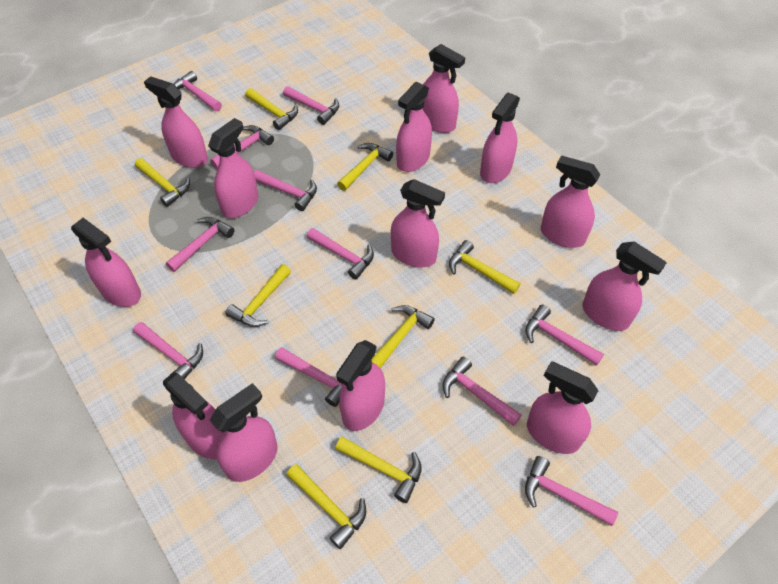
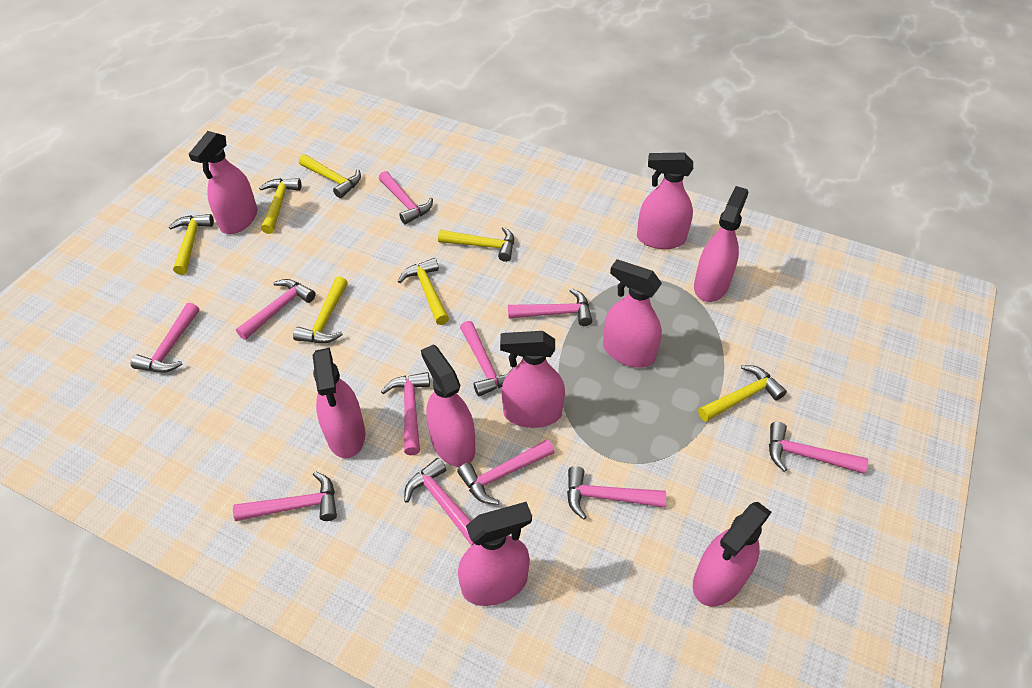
pink spray bottle: [71,218,141,307] [144,76,208,168] [163,372,224,459] [208,118,258,218] [210,383,278,482] [336,340,385,431] [391,179,445,268] [396,82,432,172] [423,44,465,133] [480,92,520,183] [527,361,598,454] [541,155,601,248] [582,241,667,331] = 13 -> [189,131,257,234] [312,348,365,458] [421,344,475,467] [458,502,532,606] [500,331,565,428] [603,259,662,368] [637,153,693,249] [693,502,772,606] [694,186,749,302] = 9
yellow hammer: [135,158,190,207] [225,264,291,327] [245,88,298,130] [286,464,366,549] [335,437,422,503] [337,143,393,191] [371,305,435,368] [449,240,520,294] = 8 -> [169,214,214,275] [259,178,301,234] [293,276,348,343] [299,154,361,198] [398,258,449,325] [438,227,514,262] [698,365,787,422] = 7

